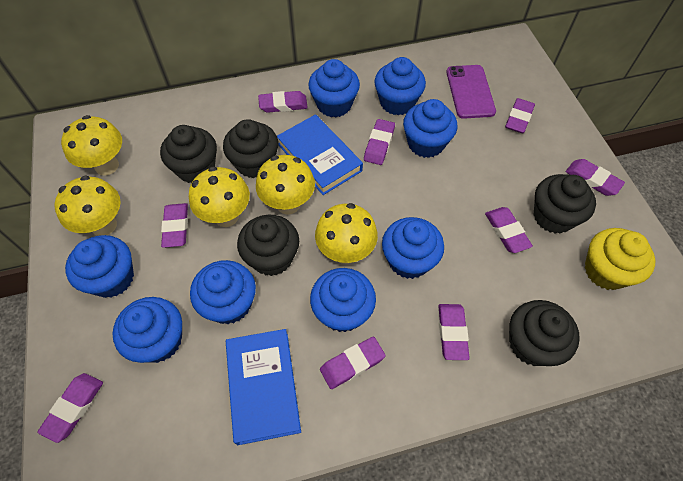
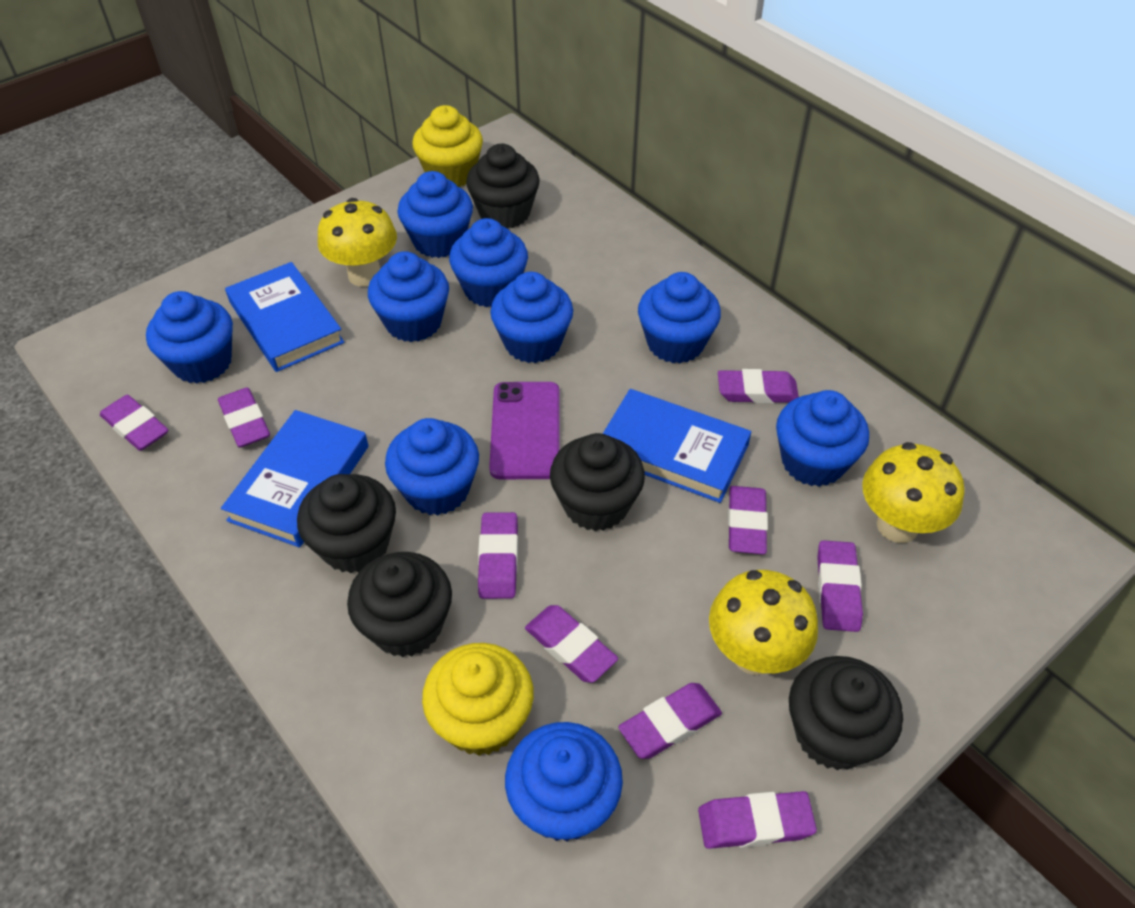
blue book: [226,329,301,445] [277,114,363,195] = 2 -> [221,410,368,547] [225,262,344,372] [603,389,751,503] = 3
blue cupcake: [65,235,134,298] [112,297,182,363] [190,260,256,324] [308,59,360,118] [310,268,376,332] [374,57,426,115] [382,217,444,279] [403,99,457,158] = 8 -> [146,291,233,384] [368,251,449,342] [385,418,479,515] [398,171,473,258] [449,218,528,307] [490,272,573,363] [505,722,623,841] [638,272,721,364] [776,390,869,487] = 9
yellow cupcake: [585,228,655,290] = 1 -> [412,105,483,187] [422,643,534,756] = 2
yellow mushroom: [54,175,121,236] [61,115,122,175] [189,167,250,227] [256,155,315,215] [315,203,378,264] = 5 -> [318,198,397,287] [709,570,818,675] [862,442,964,543] = 3

